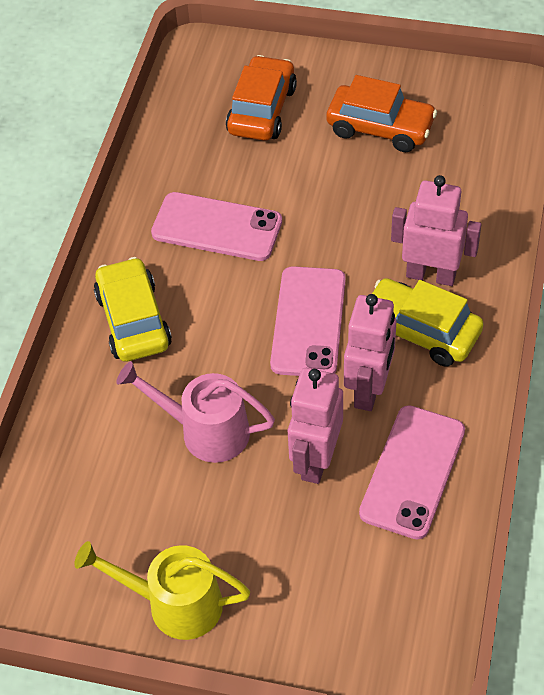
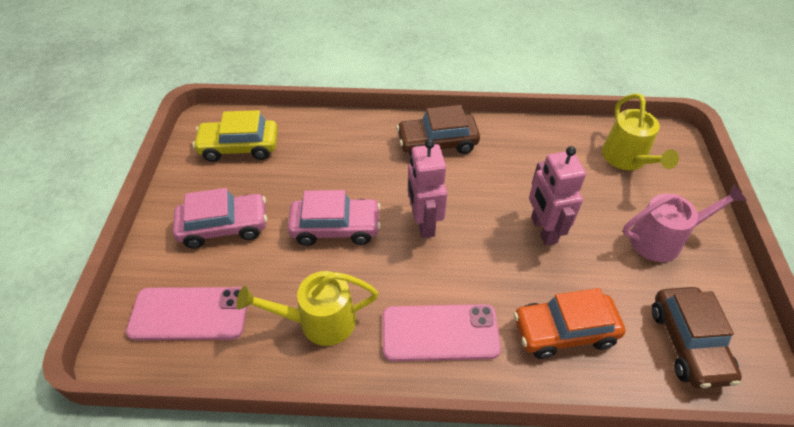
brown car: none = 0 -> [396,105,480,156] [652,287,742,389] = 2
orange car: [226,55,297,141] [326,75,437,152] = 2 -> [513,288,626,359] = 1
pink car: none = 0 -> [173,188,267,248] [288,190,381,246] = 2
pink phone: [151,192,282,261] [270,266,346,376] [359,405,465,540] = 3 -> [126,287,247,340] [383,304,501,361] = 2
pink robot: [288,368,343,484] [344,294,396,411] [391,175,481,286] = 3 -> [408,139,447,238] [529,146,586,245] = 2
yellow car: [94,257,172,362] [372,278,484,366] = 2 -> [192,110,278,162] = 1
yellow watering can: [74,541,250,640] = 1 -> [236,271,378,346] [602,93,679,170] = 2

